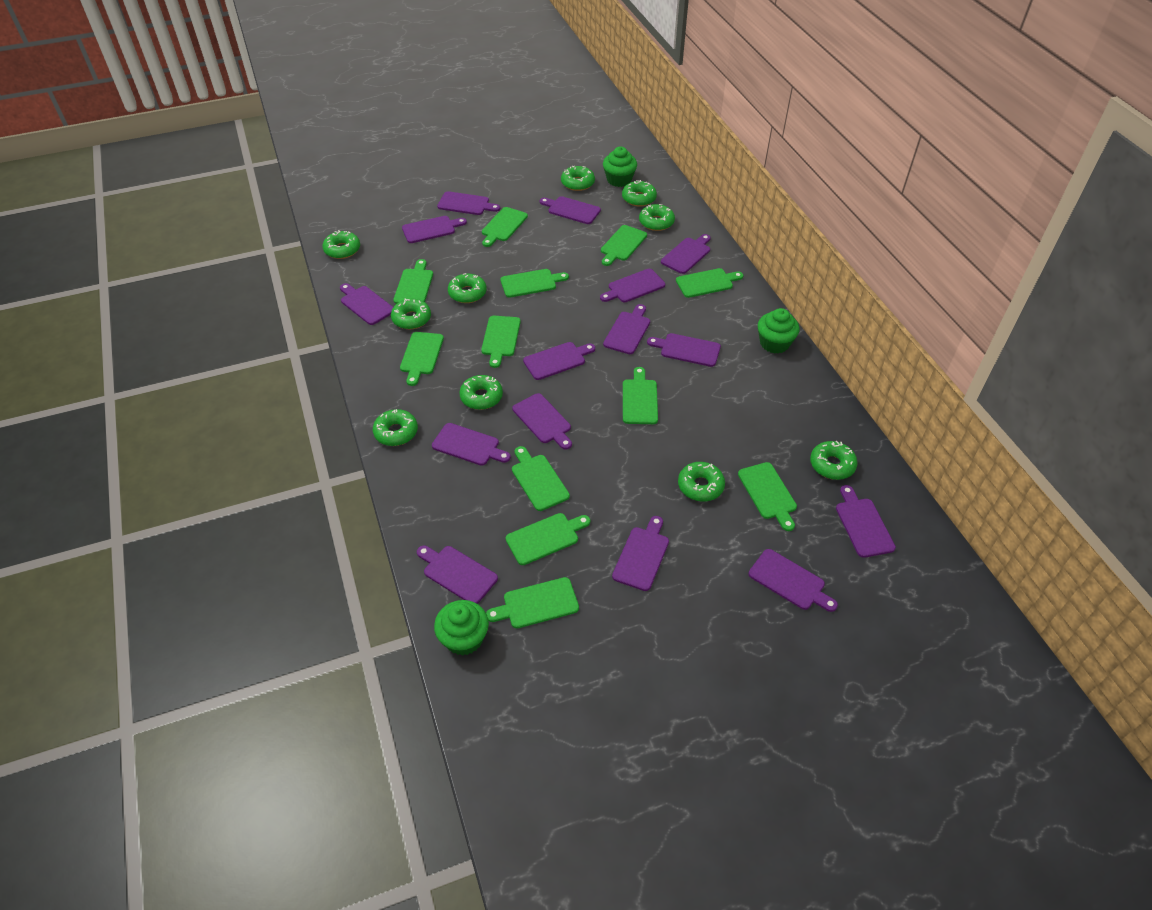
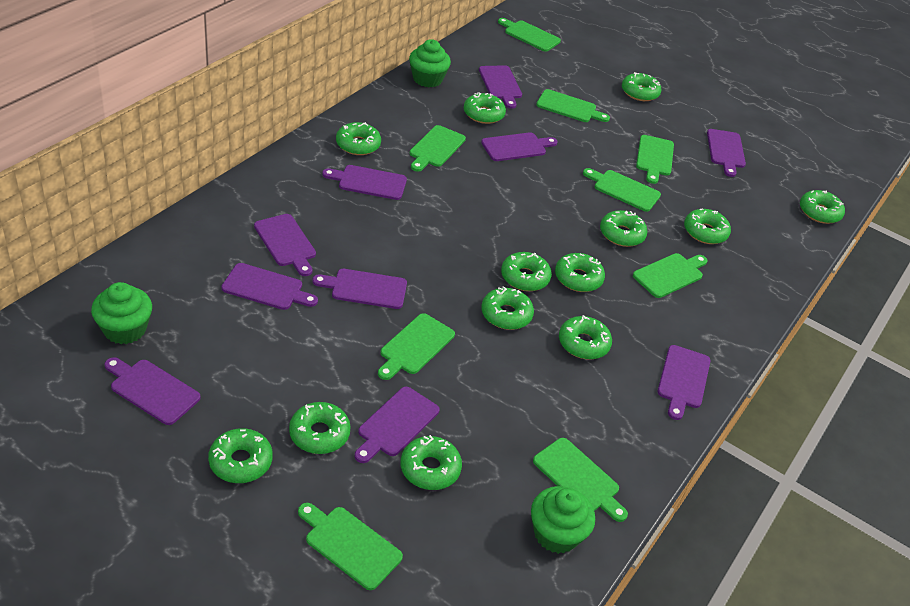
green cutting board: [393,259,433,304] [400,332,444,386] [481,316,521,368] [482,207,528,247] [486,577,579,628] [501,269,569,297] [506,513,590,565] [512,446,570,511] [601,225,647,266] [623,367,658,424] [676,268,744,298] [738,462,797,531] = 12 -> [298,503,403,590] [378,313,455,380] [410,125,466,172] [498,18,561,52] [533,438,628,522] [536,89,610,122] [583,168,661,212] [633,253,708,298] [636,135,674,184] = 9
green donut: [323,230,360,259] [373,409,418,446] [391,298,431,329] [448,273,487,303] [460,375,503,410] [561,166,595,191] [622,180,657,207] [639,204,675,231] [678,462,725,502] [810,441,858,480] = 10 -> [208,428,273,483] [289,402,351,454] [336,122,381,155] [401,435,462,490] [464,92,506,124] [481,286,534,330] [501,252,552,291] [555,253,605,292] [559,315,612,360] [600,210,648,247] [622,72,662,101] [684,208,731,244] [800,190,845,224] = 13
purple cutting board: [340,283,393,325] [402,216,467,243] [417,546,498,604] [432,423,511,466] [437,191,500,215] [512,393,572,450] [523,342,595,380] [540,196,601,224] [600,269,665,302] [603,304,650,354] [612,516,669,591] [647,333,721,367] [661,234,711,274] [749,549,838,612] [836,485,896,558] = 15 -> [104,357,201,425] [221,263,318,310] [254,214,316,276] [313,269,407,309] [322,165,407,200] [354,387,440,463] [479,65,522,109] [481,132,558,161] [658,345,711,420] [707,129,746,177] = 10

